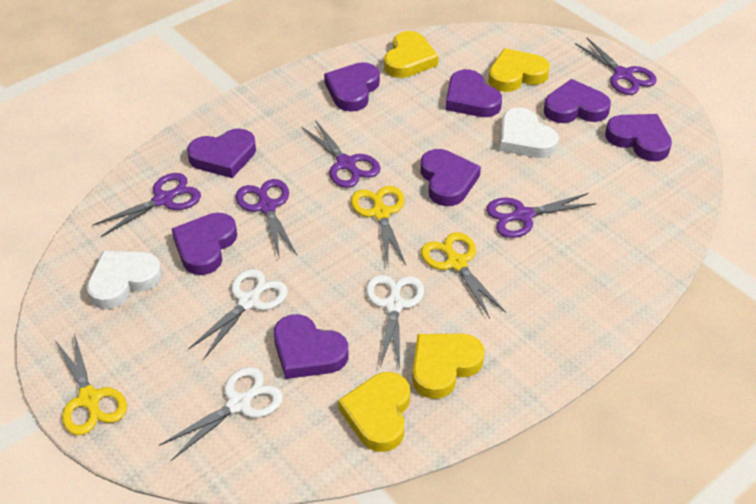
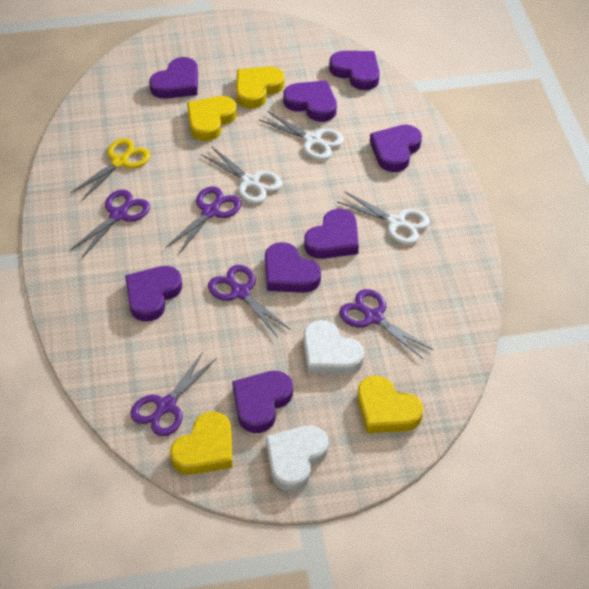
yellow scissors: [55,333,127,435] [351,186,406,265] [421,232,506,319] = 3 -> [71,138,150,200] = 1

